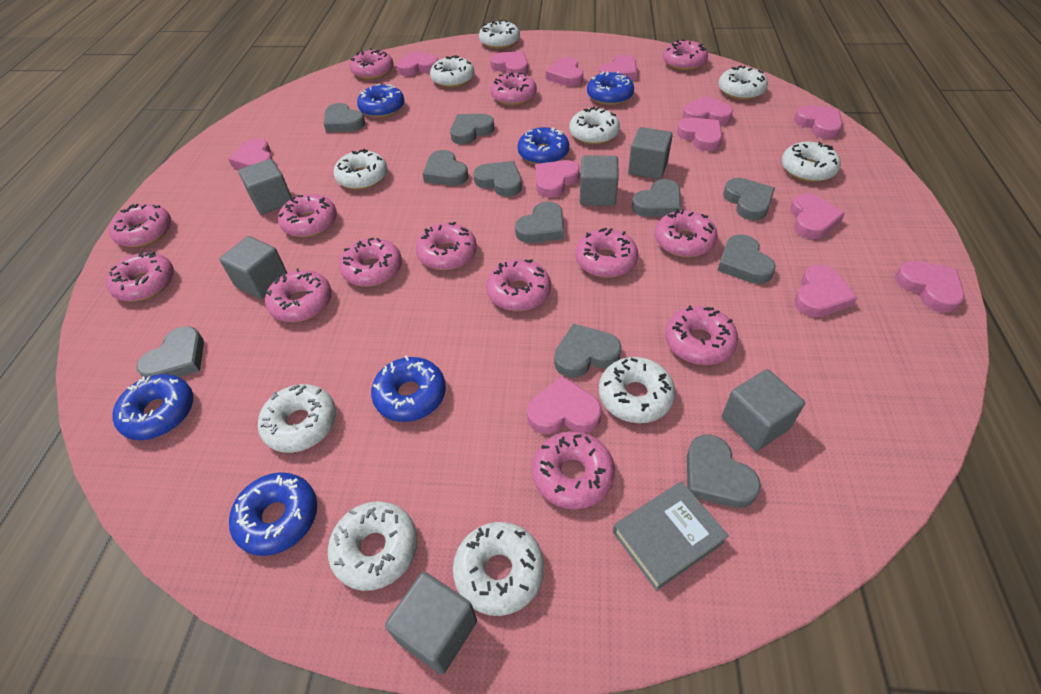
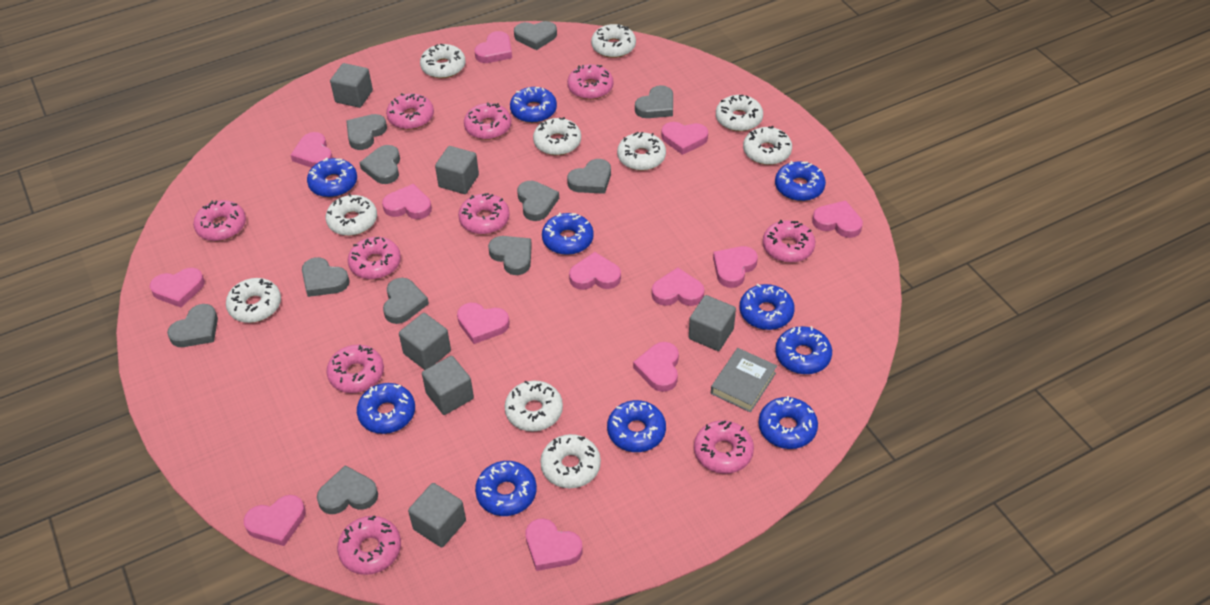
blue donut: [112,374,193,440] [229,472,317,556] [357,83,404,118] [371,355,446,422] [517,127,569,164] [587,71,634,105] = 6 -> [307,157,357,197] [357,383,415,434] [475,461,537,516] [510,87,557,123] [542,212,594,255] [607,400,666,452] [740,284,795,330] [758,396,818,449] [775,161,826,201] [775,326,832,374] = 10
pink donut: [106,251,174,302] [109,204,171,247] [265,268,332,322] [278,194,337,237] [339,238,402,287] [350,48,394,80] [416,222,477,270] [486,259,551,311] [490,72,537,105] [532,431,615,509] [575,228,638,278] [655,209,718,257] [663,39,708,71] [665,305,738,365] = 14 -> [193,200,246,241] [326,345,384,393] [337,515,401,575] [348,237,401,280] [386,93,434,130] [458,193,510,234] [464,102,511,140] [567,64,614,100] [694,420,754,474] [763,220,815,263] = 10

